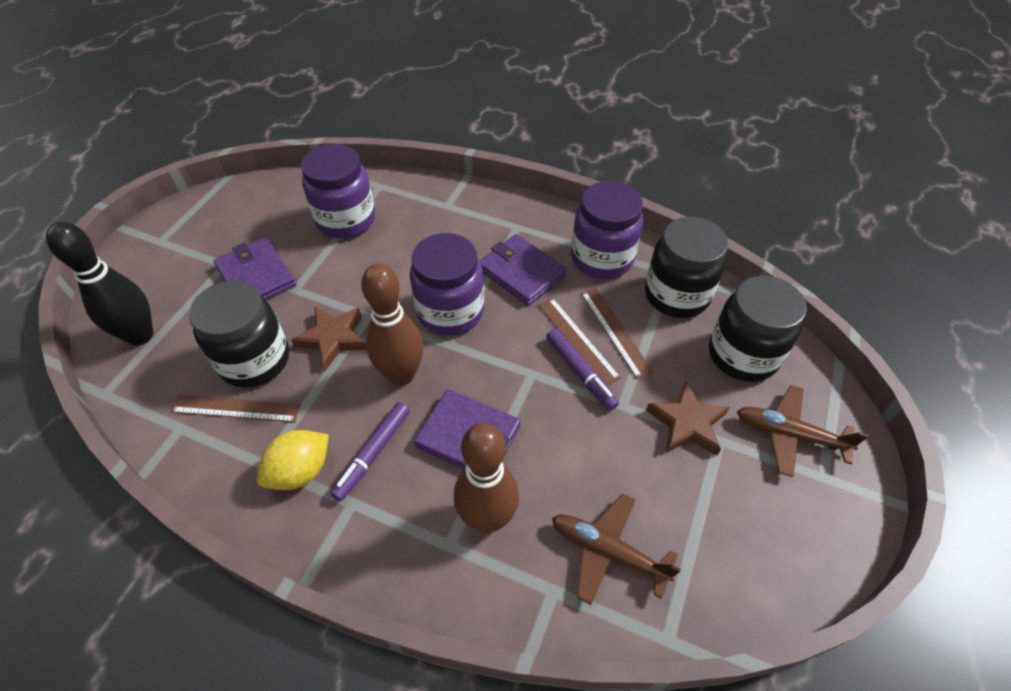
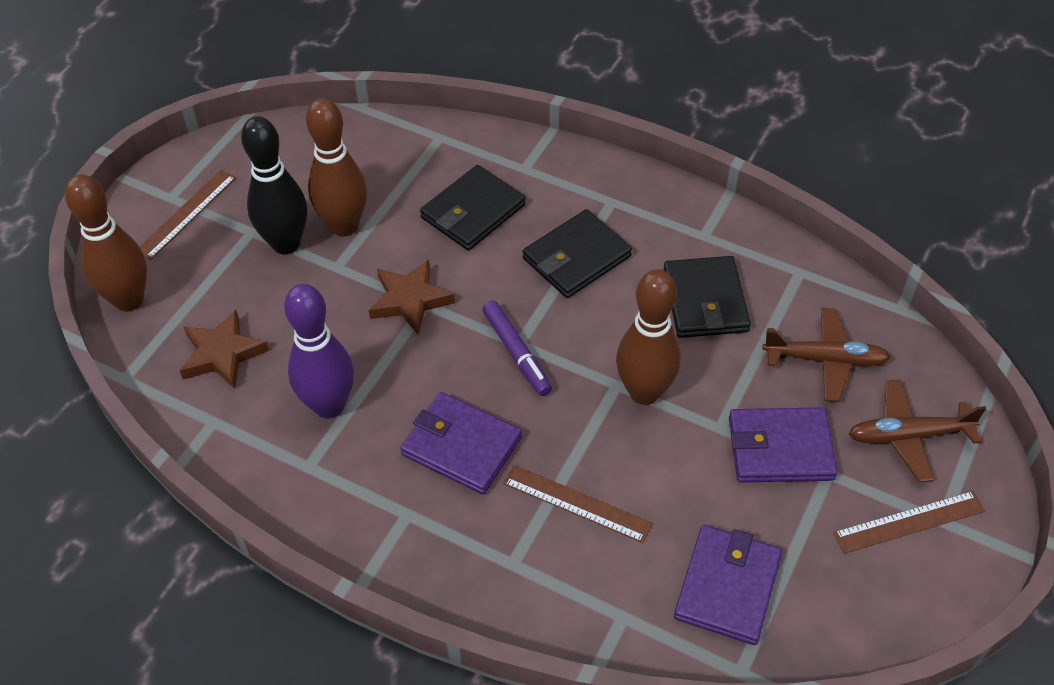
black jar: [189,281,289,388] [645,217,728,318] [709,276,807,382] = 3 -> none = 0
black wallet: none = 0 -> [420,165,526,251] [522,209,632,298] [664,256,751,338] = 3
brown bowling pin: [361,264,423,386] [454,423,519,533] = 2 -> [65,175,147,312] [306,98,367,237] [616,269,681,405] = 3
purple bowling pin: none = 0 -> [284,284,354,419] = 1
purple jar: [301,144,375,238] [410,233,484,336] [571,181,643,279] = 3 -> none = 0
purple marker: [330,402,410,501] [546,328,619,411] = 2 -> [482,300,552,396] = 1
yellow lemon: [257,430,329,490] = 1 -> none = 0

